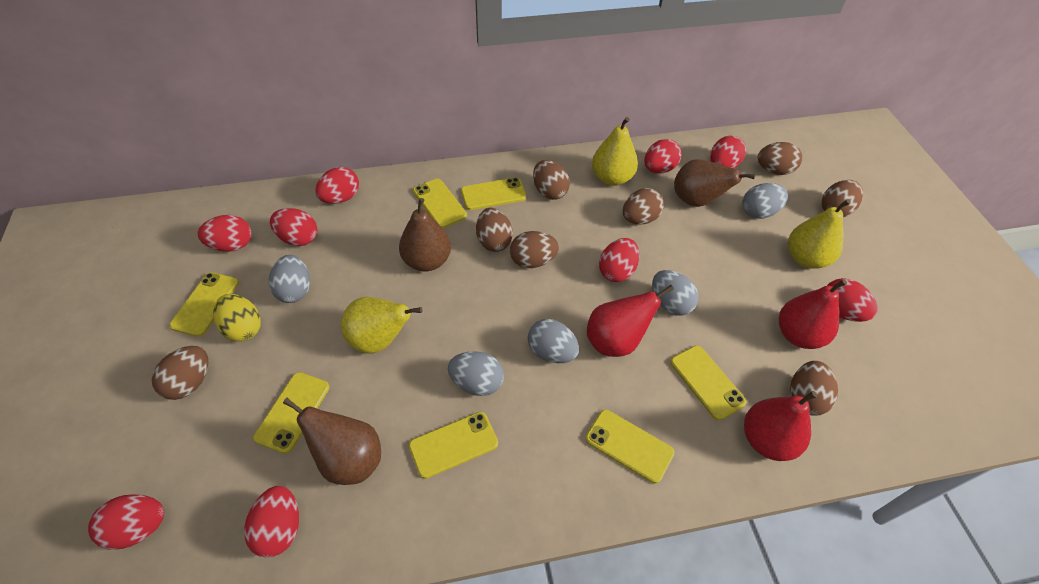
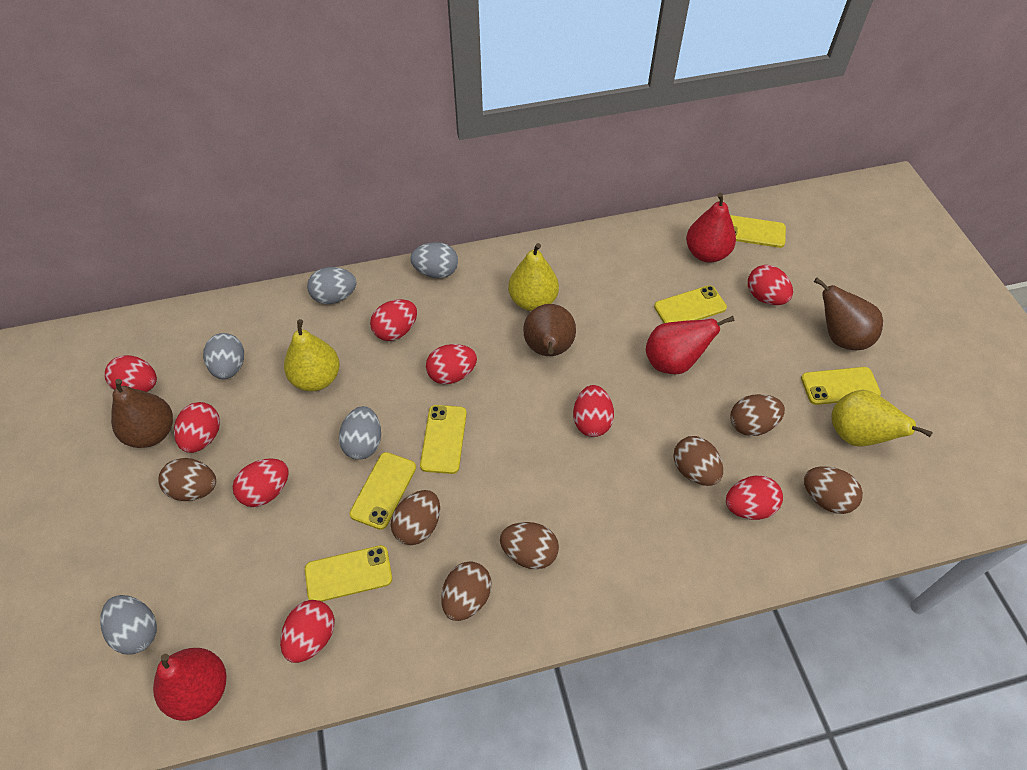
brown egg: [152,346,208,400] [476,208,513,252] [510,231,559,268] [533,160,570,200] [623,188,664,224] [758,142,802,175] [790,361,838,416] [822,180,863,217] = 8 -> [158,458,216,501] [391,490,440,545] [441,561,491,621] [500,522,559,569] [673,436,723,486] [730,394,785,436] [804,466,863,514] = 7
yellow egg: [213,294,261,342] = 1 -> none = 0
yellow phone: [169,272,239,337] [253,372,329,454] [409,412,498,479] [413,179,467,228] [461,178,526,210] [585,410,674,483] [670,345,746,420] = 7 -> [305,545,392,601] [350,452,416,530] [420,405,467,474] [654,285,727,323] [730,215,786,248] [801,367,881,405] = 6

